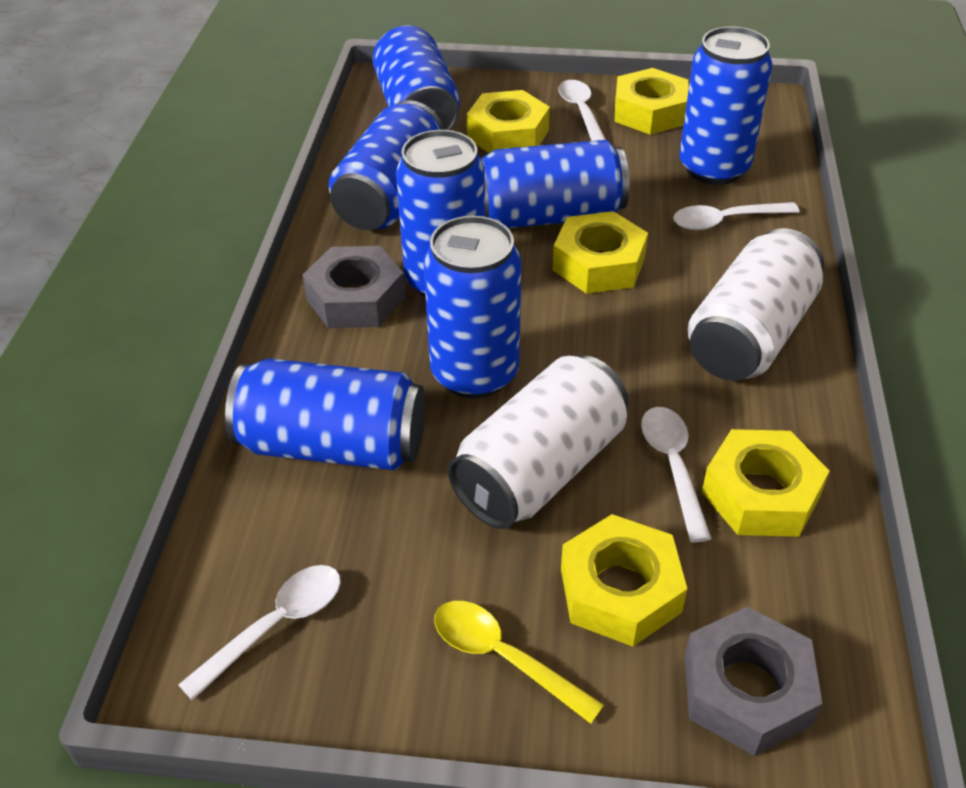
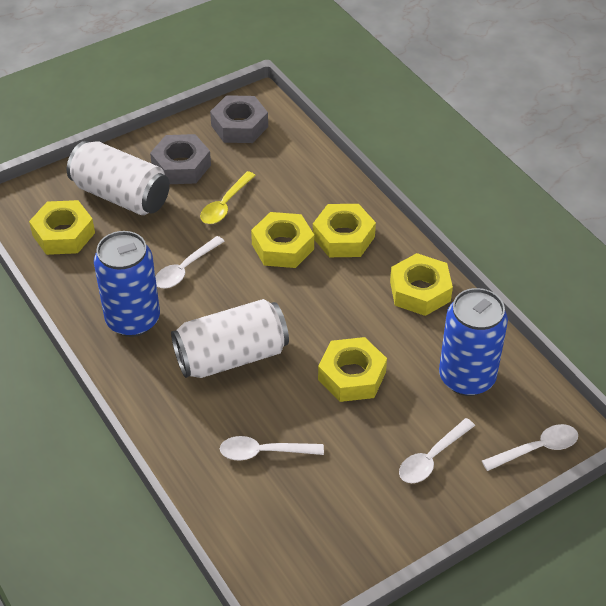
blue can: [225,358,425,470] [329,100,444,230] [373,25,460,130] [396,130,485,297] [423,216,522,399] [481,140,630,228] [679,27,772,185] = 7 -> [94,231,160,337] [439,288,508,396] = 2

